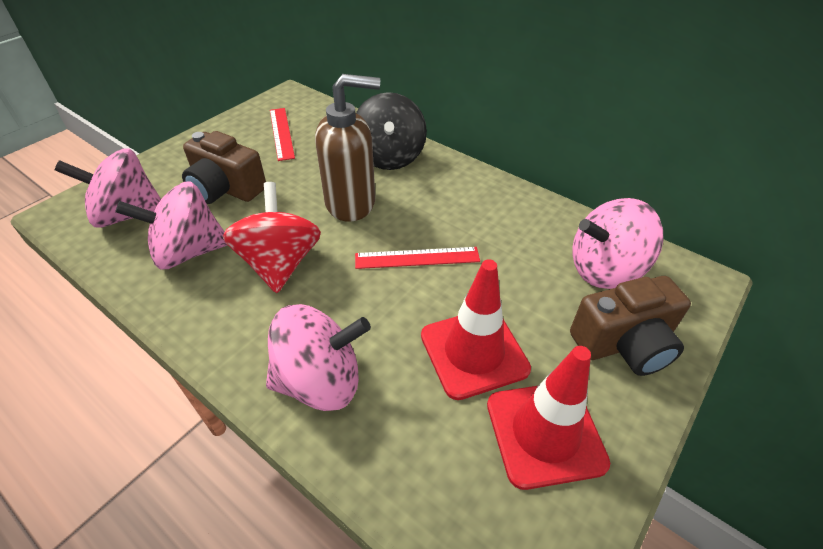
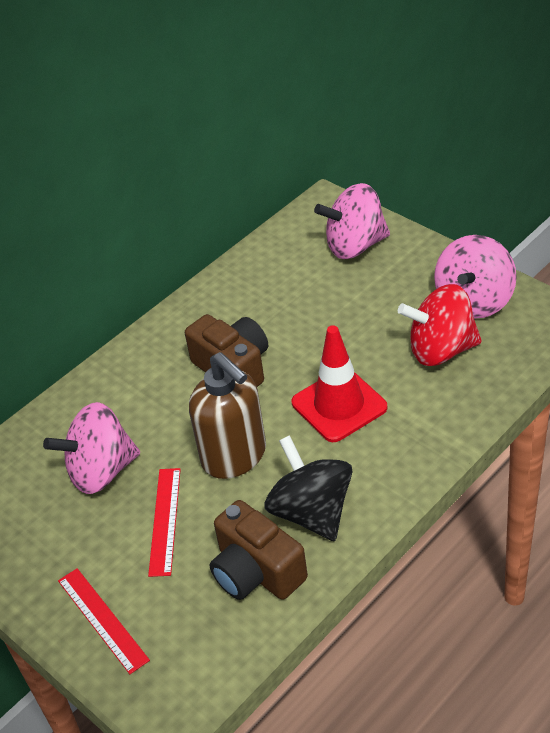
pink spinning top: [55,148,161,228] [115,181,227,270] [266,304,371,411] [572,198,663,289] = 4 -> [43,402,140,494] [314,183,390,259] [434,235,517,319] = 3
red traffic cone: [421,259,531,400] [487,346,610,490] = 2 -> [291,325,388,442] = 1

